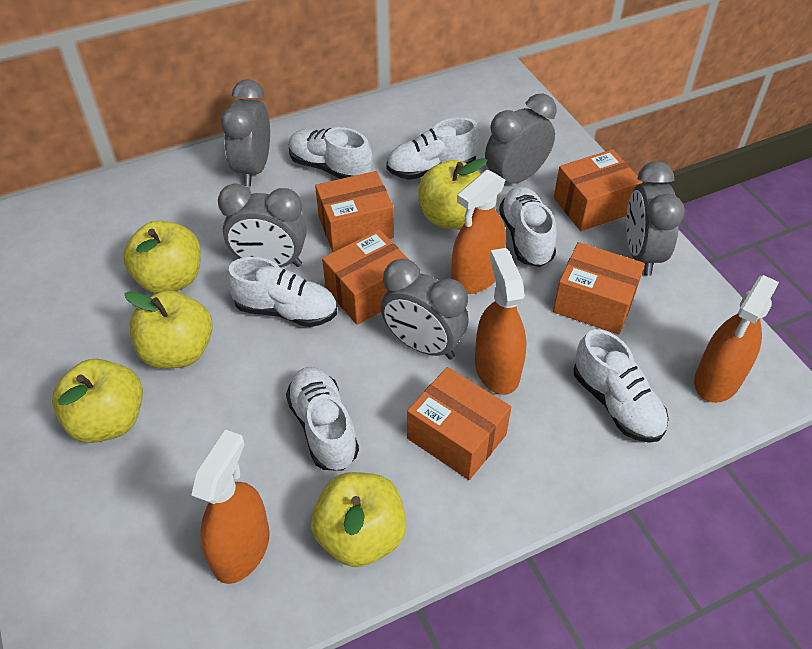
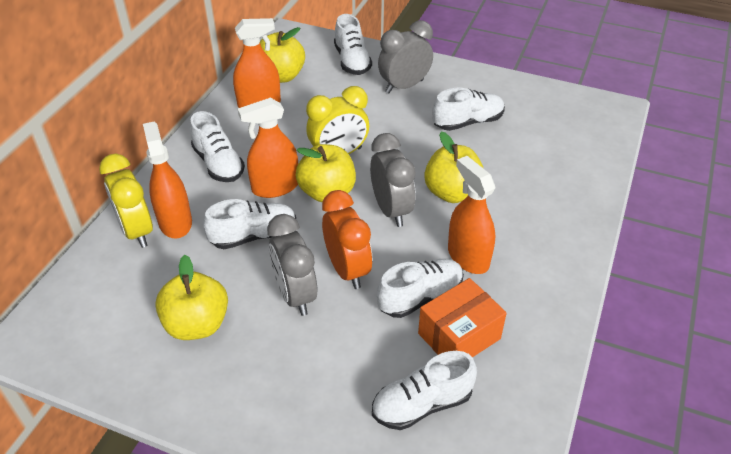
grey clock: [218,183,307,267] [221,79,270,186] [381,258,469,360] [485,93,557,184] [626,161,685,276] = 5 -> [267,214,317,316] [370,133,416,227] [378,20,433,93] = 3
orange box: [315,171,394,252] [322,229,409,325] [407,367,511,480] [553,242,645,335] [554,149,643,231] = 5 -> [418,278,507,357] = 1
orange clock: none = 0 -> [322,190,372,289] = 1
yellow apple: [52,359,143,443] [123,221,201,294] [125,290,213,369] [311,472,407,567] [418,158,488,229] = 5 -> [155,255,228,340] [260,27,305,83] [296,144,356,202] [424,131,484,203] = 4
yellow clock: none = 0 -> [99,153,153,248] [306,86,369,154] = 2

